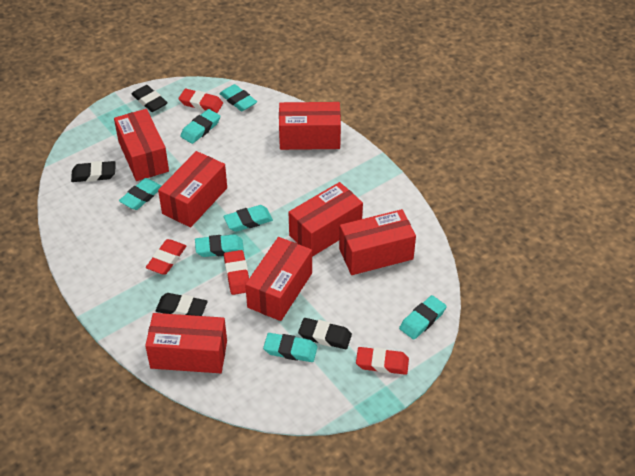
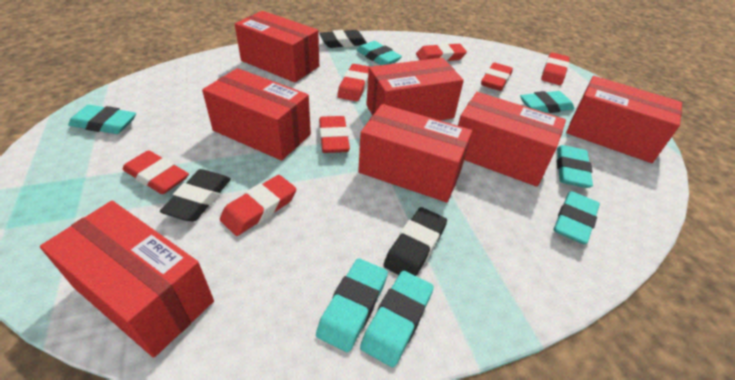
black eraser: [71,161,116,182] [131,85,168,112] [156,293,208,316] [298,318,352,349] = 4 -> [160,169,231,221] [319,30,367,48] [383,207,447,276] = 3
red eraser: [146,239,186,275] [179,89,223,113] [224,250,249,295] [356,347,409,375] = 4 -> [123,150,189,194] [220,175,296,236] [319,116,350,153] [337,64,370,102] [416,43,467,61] [481,63,513,91] [541,52,570,85] = 7

